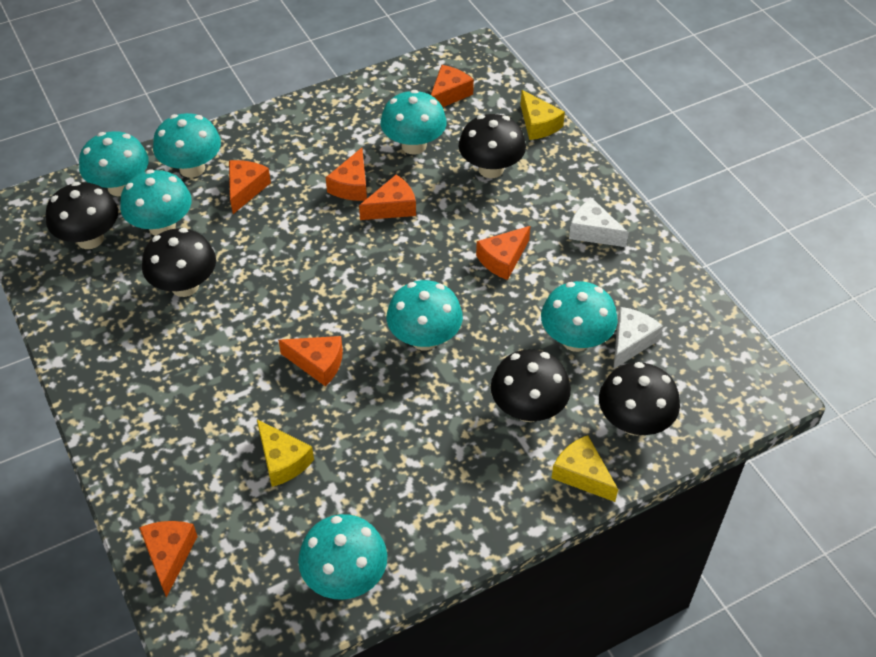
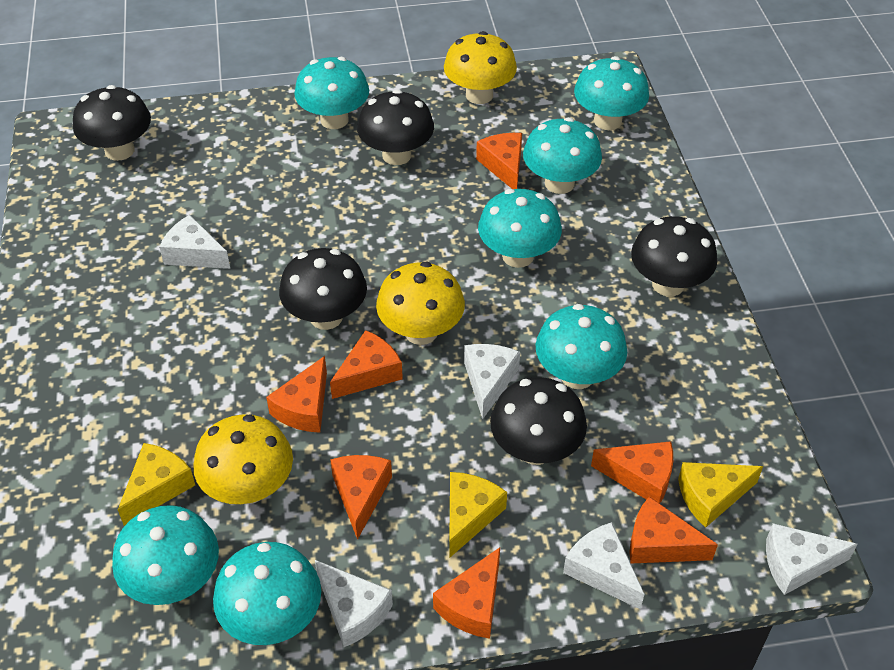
white cheese: [569,198,629,247] [614,307,663,369] = 2 -> [159,215,230,269] [315,560,393,647] [464,344,520,420] [563,522,645,609] [766,523,858,595] = 5
yellow mushroom: none = 0 -> [193,414,293,504] [376,262,465,345] [444,31,517,104] = 3

